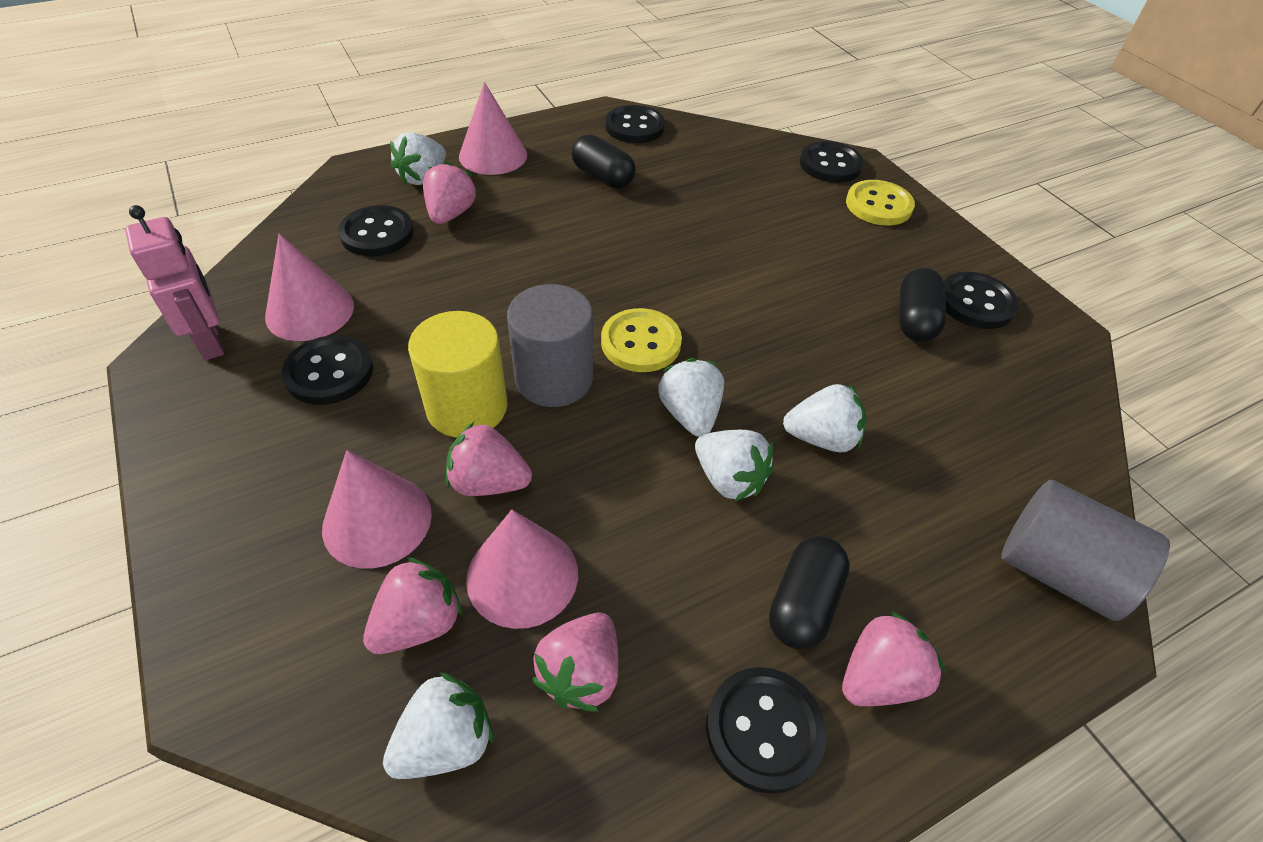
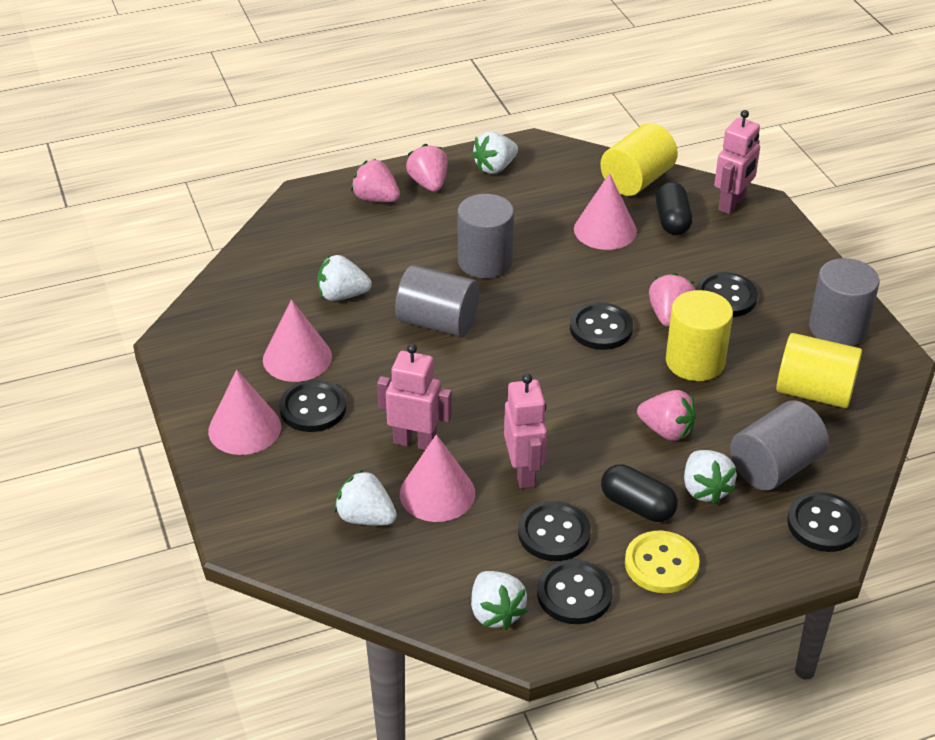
black capsule: [572,135,636,188] [769,536,850,650] [899,268,946,342] = 3 -> [601,464,678,522] [656,182,692,235] = 2
grey cylinder: [507,284,593,407] [1001,480,1170,621] = 2 -> [395,265,479,337] [458,194,514,278] [730,400,829,491] [809,258,880,346] = 4
pink robot: [125,205,224,360] = 1 -> [377,344,452,450] [504,374,547,488] [714,110,760,214] = 3
pink strawberry: [363,557,463,654] [423,161,476,224] [446,422,532,496] [532,613,618,712] [842,611,945,706] = 5 -> [351,159,400,202] [406,144,448,192] [637,390,696,441] [649,273,695,327] = 4
yellow button: [601,308,682,372] [846,180,915,226] = 2 -> [625,531,700,593] = 1
yellow cylinder: [408,311,508,437] = 1 -> [600,123,678,196] [666,290,733,381] [776,333,862,408] = 3

